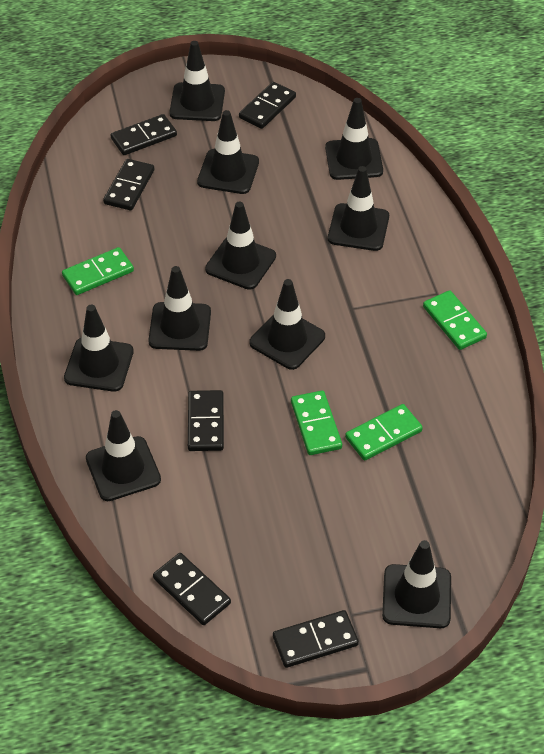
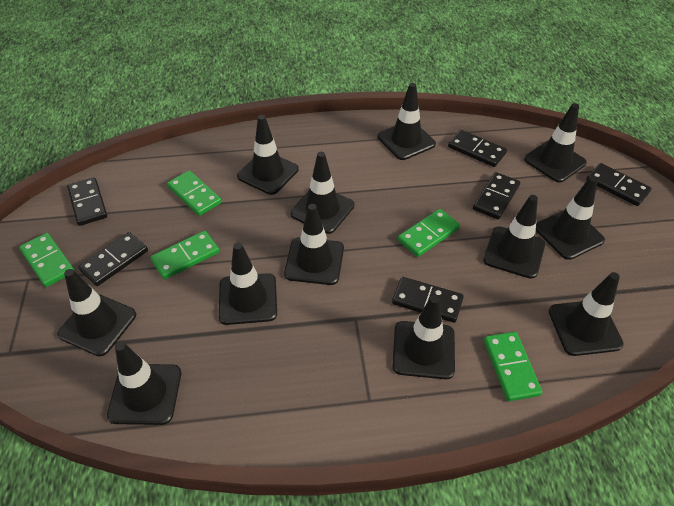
black traffic cone: [64,305,134,392] [86,410,161,501] [148,266,211,351] [169,41,225,121] [197,110,259,194] [205,202,276,290] [249,279,325,370] [325,98,383,180] [328,166,389,251] [382,540,451,628] = 10 -> [57,269,136,356] [107,342,181,425] [219,243,277,325] [237,115,299,195] [284,204,344,285] [290,152,354,234] [378,83,436,160] [392,295,455,379] [483,195,545,279] [524,103,587,183] [536,176,605,260] [549,272,624,356] = 12
green domino: [62,247,134,295] [291,391,342,455] [345,404,423,461] [423,290,487,350] = 4 -> [19,233,75,287] [150,231,219,279] [167,170,222,216] [398,209,460,257] [484,332,542,401] = 5

